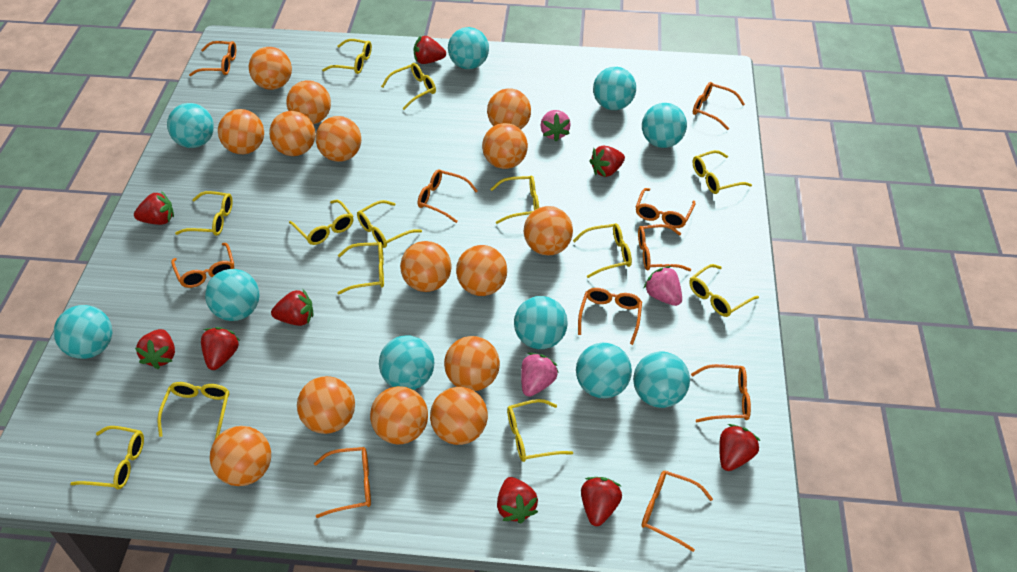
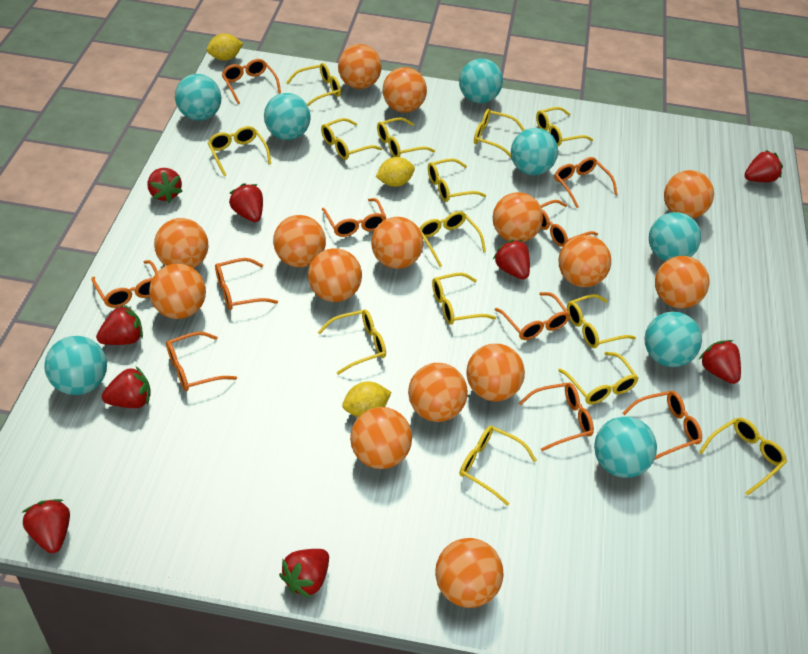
pink strawberry: [521,353,559,397] [540,110,571,142] [643,266,682,306] = 3 -> none = 0
turquoise ball: [54,305,112,359] [167,103,214,148] [205,269,259,321] [379,336,434,390] [448,27,489,69] [514,296,568,349] [576,343,632,399] [593,67,636,110] [633,352,690,408] [642,103,687,148] = 10 -> [44,336,107,395] [175,74,221,121] [264,93,311,140] [459,59,503,103] [511,128,558,175] [594,416,657,478] [645,312,702,367] [649,212,701,261] = 8
yellow glasses: [70,426,144,489] [157,382,229,439] [175,191,233,236] [289,200,353,245] [322,39,372,74] [337,242,384,295] [357,200,422,248] [381,63,436,110] [490,176,539,224] [507,399,573,462] [573,223,632,278] [689,264,759,317] [693,150,752,194] = 13 -> [208,126,271,176] [286,63,341,106] [318,309,386,375] [321,118,382,160] [377,117,435,157] [419,211,486,267] [428,158,486,202] [432,273,496,325] [459,426,537,506] [474,109,525,157] [536,107,593,146] [558,352,638,404] [567,294,636,348] [699,418,787,496] = 14
yellow lemon: none = 0 -> [206,33,243,61] [342,382,391,417] [376,157,415,187] = 3

